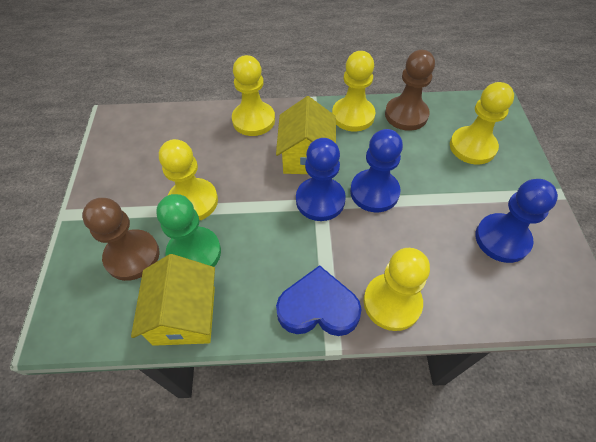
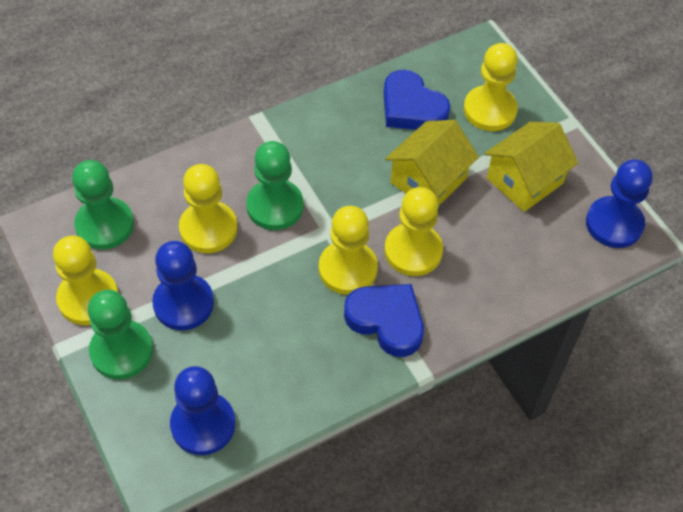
blue heart: [276,265,362,336] = 1 -> [344,284,424,357] [384,70,450,130] = 2
brown pawn: [82,198,159,281] [385,50,435,131] = 2 -> none = 0
green pawn: [156,194,221,267] = 1 -> [72,160,134,250] [88,290,153,379] [246,141,304,230] = 3

